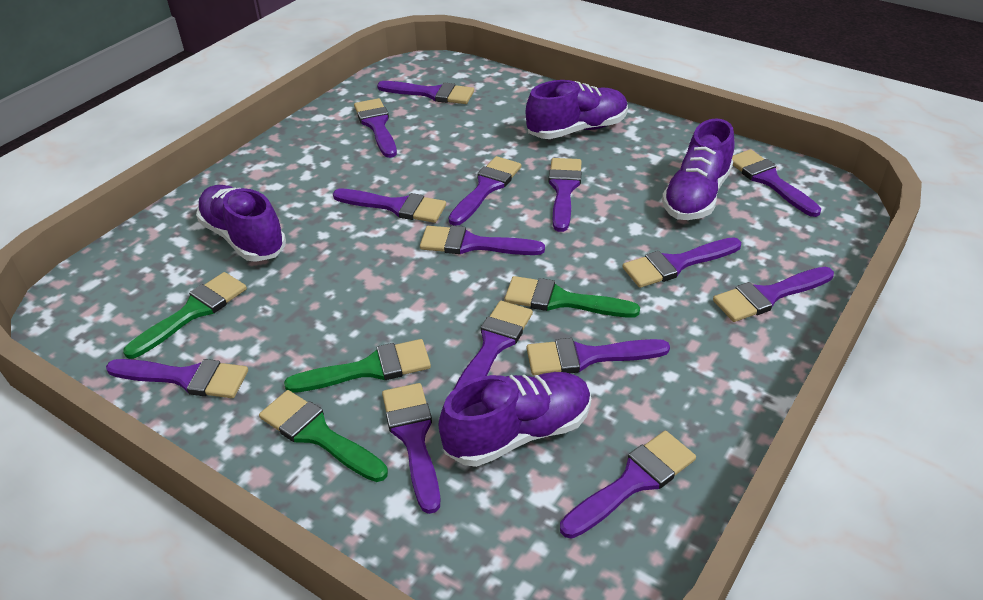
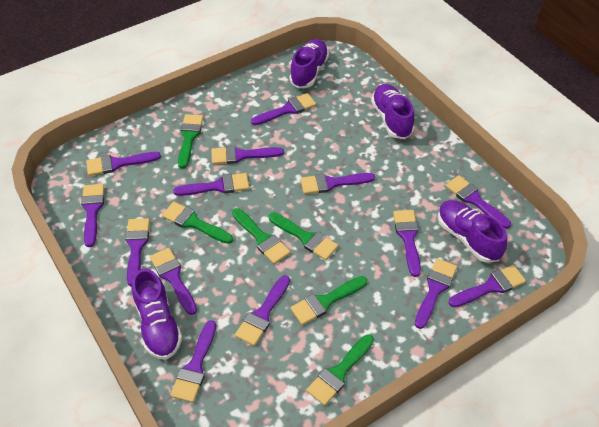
green brush: [123,272,247,359] [259,390,388,482] [284,339,431,393] [504,276,640,318] = 4 -> [162,202,233,244] [178,114,203,169] [232,208,291,264] [269,213,338,260] [290,276,367,325] [306,334,374,406] = 6

